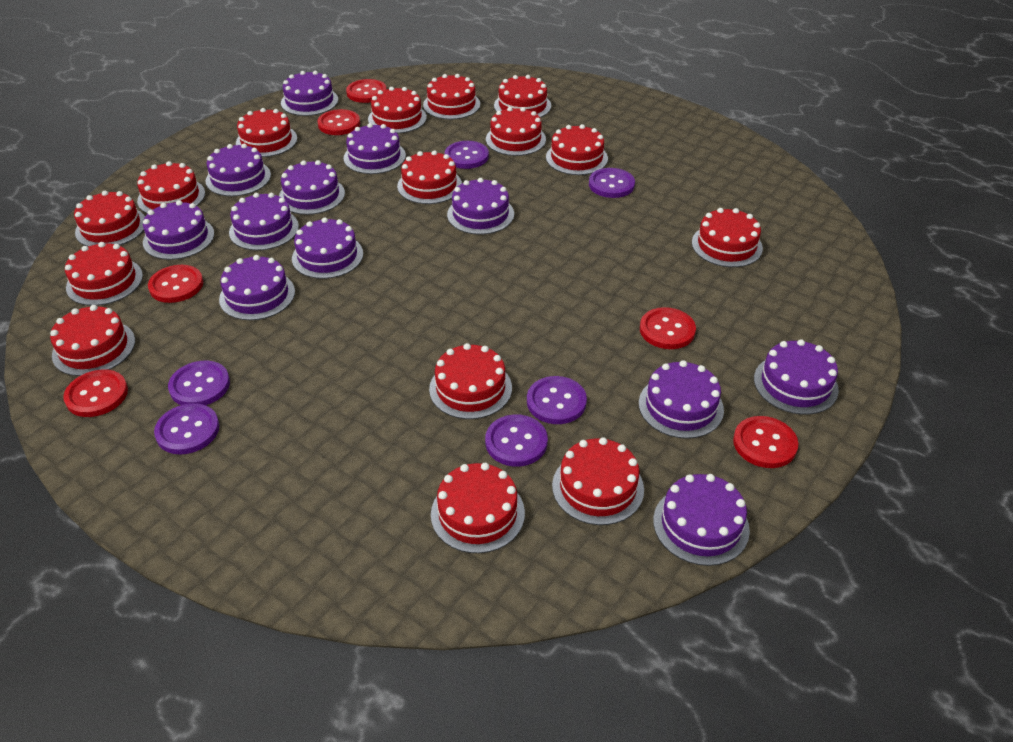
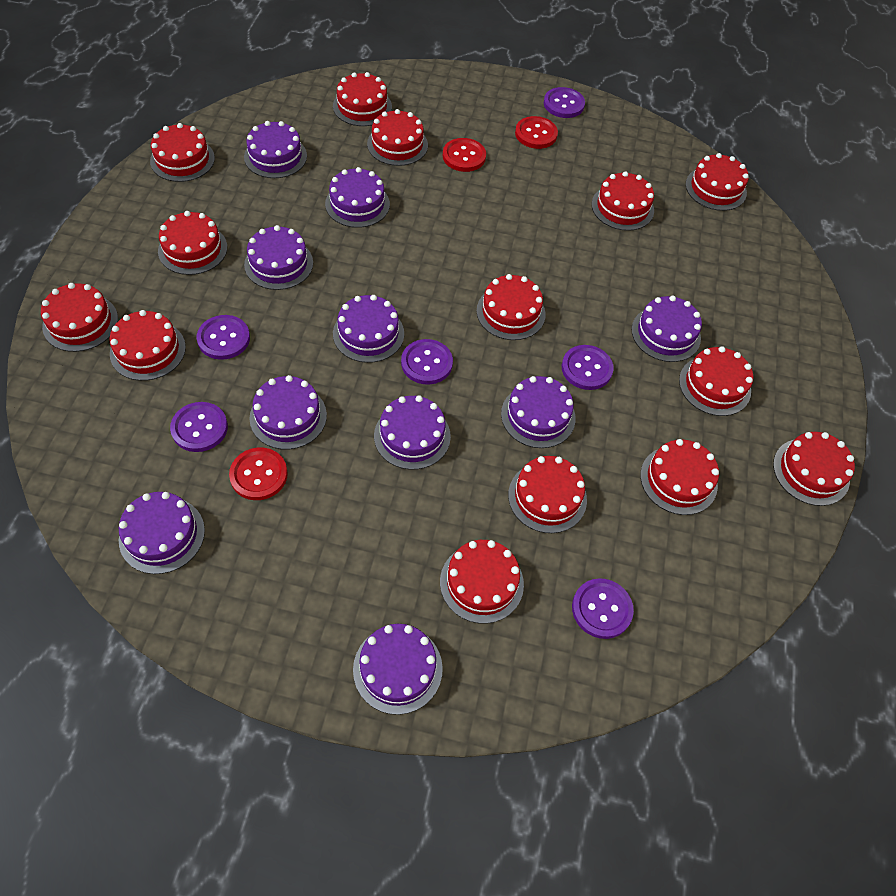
purple cake: [143,200,214,260] [206,144,271,196] [219,255,295,320] [229,193,299,250] [279,160,345,215] [281,71,338,116] [292,218,363,279] [344,123,406,174] [447,178,514,235] [639,360,724,439] [653,474,750,566] [754,339,839,415] = 12 -> [119,492,205,574] [244,121,307,178] [244,225,313,290] [249,375,327,449] [325,167,390,228] [333,295,404,363] [353,624,443,715] [374,395,451,470] [501,376,576,448] [631,296,702,362] = 10
red button: [63,369,128,417] [148,265,203,303] [317,109,360,135] [346,79,387,103] [640,307,696,349] [733,416,798,468] = 6 -> [229,448,288,500] [443,138,486,172] [515,116,558,149] = 3
red cake: [50,305,135,376] [65,242,143,306] [74,191,145,247] [137,161,205,214] [236,108,297,157] [368,87,427,134] [397,150,462,204] [423,74,480,119] [429,343,512,419] [431,463,525,553] [486,107,546,156] [494,75,551,118] [546,124,608,175] [552,437,644,525] [692,208,763,267] = 15 -> [41,283,118,352] [109,310,186,381] [150,123,215,182] [158,211,227,275] [333,72,392,126] [367,109,428,166] [440,540,524,624] [476,274,546,340] [508,456,587,533] [592,171,654,231] [640,439,719,515] [679,346,753,416] [686,153,749,211] [773,432,855,506] = 14

